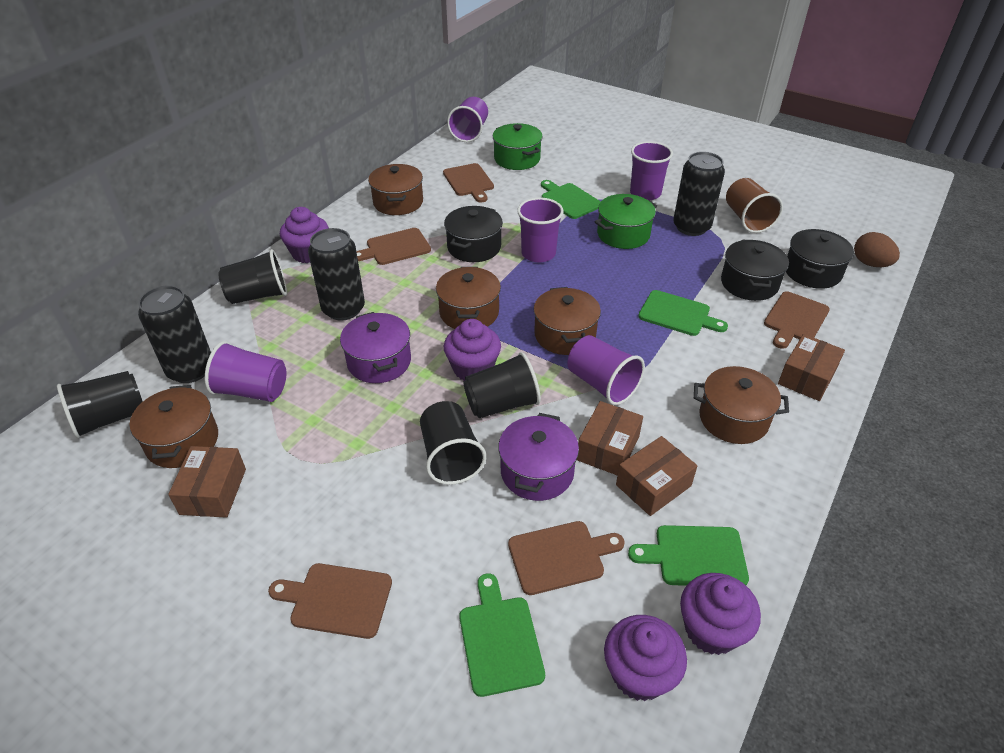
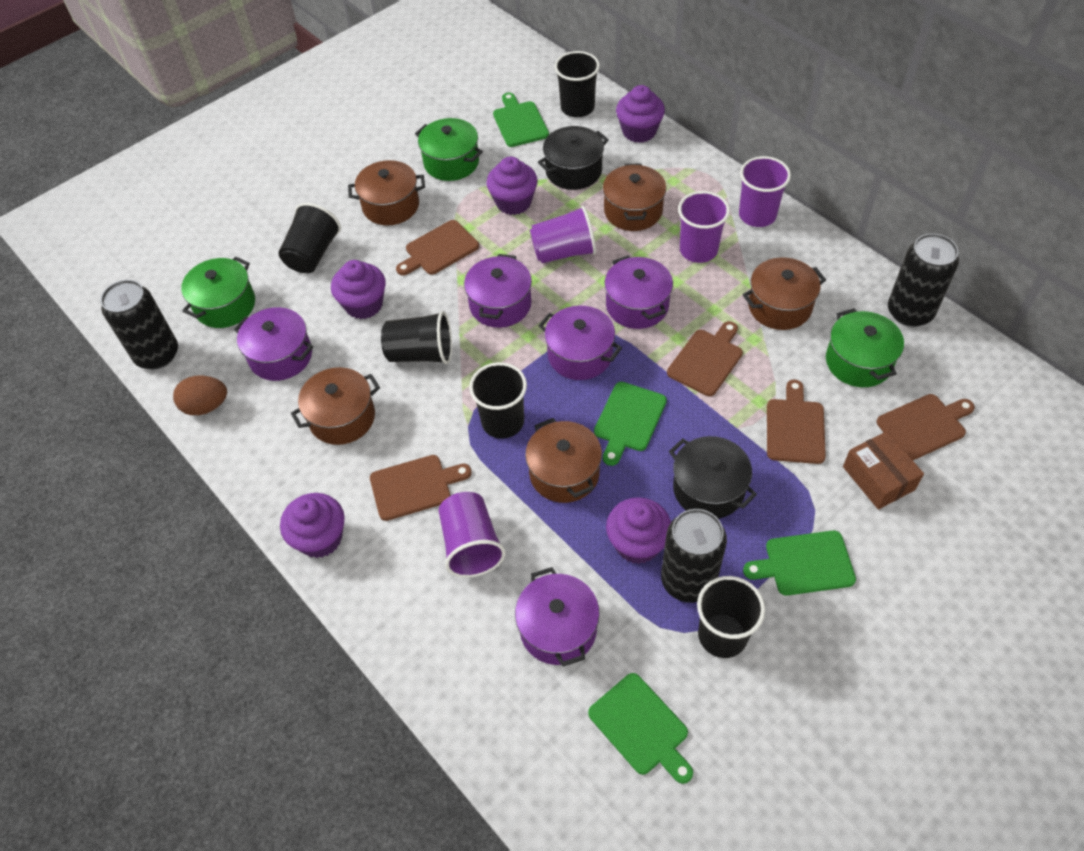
black cup: [57,371,143,439] [218,249,287,304] [420,401,486,485] [463,352,541,418] = 4 -> [278,203,341,273] [381,311,452,364] [469,362,527,439] [554,51,600,117] [697,576,765,658] = 5
black pot: [444,206,503,262] [721,240,789,301] [786,229,854,289] = 3 -> [538,126,609,190] [669,436,757,519] = 2
brown box: [168,446,246,518] [577,401,643,475] [616,436,698,516] [778,334,845,401] = 4 -> [843,431,924,510] = 1
brown cup: [726,178,783,233] = 1 -> none = 0
green pot: [493,123,543,170] [595,194,657,249] = 2 -> [181,256,255,328] [415,118,483,181] [826,308,904,387] = 3
purple cup: [205,341,286,402] [447,97,488,142] [517,198,564,262] [568,335,645,405] [630,141,673,200] = 5 -> [439,492,506,578] [530,206,596,263] [678,191,730,263] [739,156,791,227] = 4
purple cupcake: [280,207,329,263] [444,319,501,381] [604,615,687,701] [680,573,761,655] = 4 -> [280,493,345,558] [331,260,386,319] [486,157,538,215] [606,497,671,564] [616,85,665,143] = 5
purple pot: [340,312,411,383] [498,413,579,501] = 2 -> [234,307,313,381] [464,254,532,328] [515,567,600,666] [538,306,622,380] [604,255,673,329] = 5

